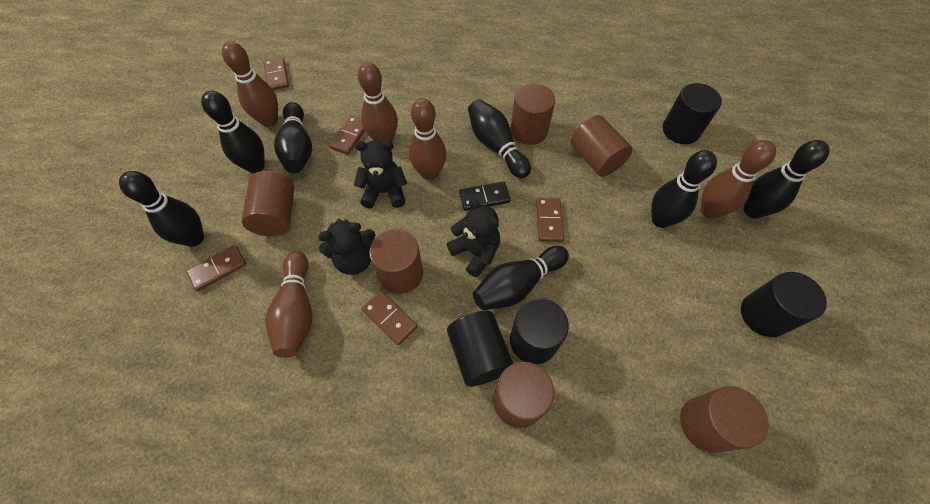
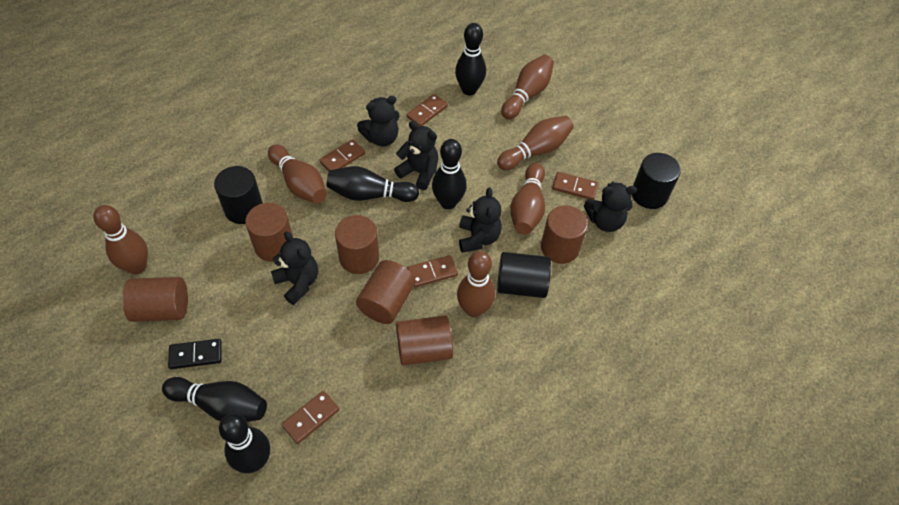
black bowling pin: [119,171,204,247] [201,91,265,173] [274,102,312,173] [468,99,531,178] [473,246,569,310] [651,150,717,228] [744,140,830,219] = 7 -> [162,377,267,422] [219,413,270,473] [326,166,419,202] [432,139,467,209] [455,23,486,95] = 5
black cylinder: [447,310,513,387] [510,299,569,364] [663,83,722,144] [741,272,827,337] = 4 -> [214,166,263,224] [497,252,551,298] [632,153,681,209] = 3
black teddy bear: [318,219,375,275] [354,140,407,208] [447,198,500,277] = 3 -> [271,231,318,305] [357,96,400,147] [394,121,438,190] [459,188,502,253] [584,182,637,232] = 5
brown bowling pin: [222,41,278,127] [265,251,312,358] [358,62,398,142] [409,98,446,180] [700,140,776,219] = 5 -> [93,205,148,274] [268,144,327,203] [457,251,495,317] [497,116,574,170] [501,55,554,119] [510,163,545,235] = 6

